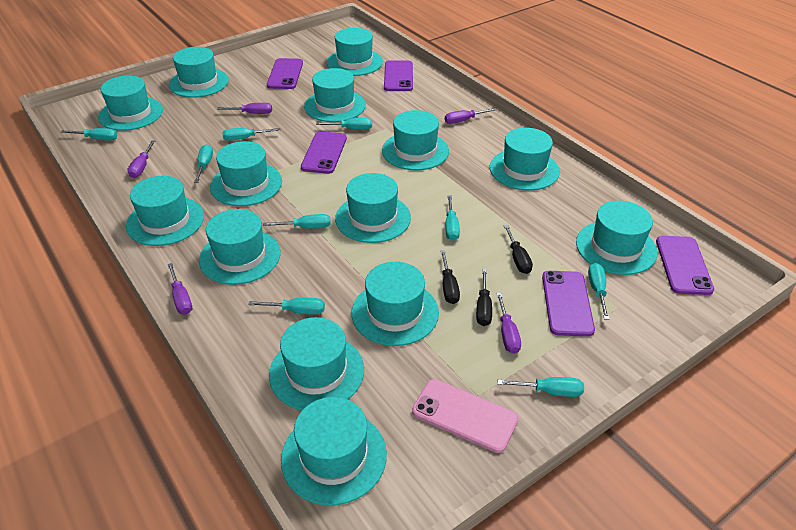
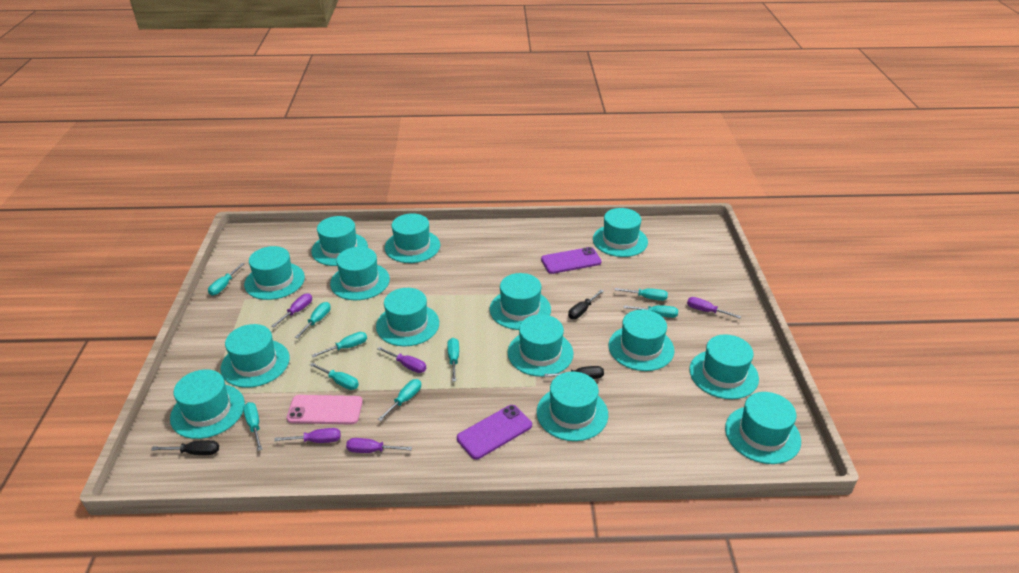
purple phone: [267,58,303,89] [301,131,347,174] [384,60,413,91] [542,271,595,337] [656,236,714,295] = 5 -> [457,405,532,459] [541,247,601,274] = 2

